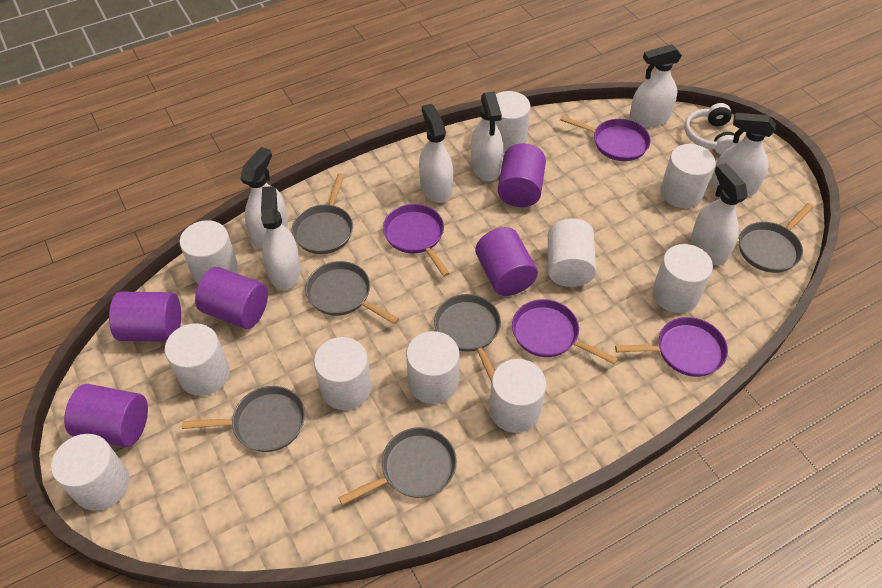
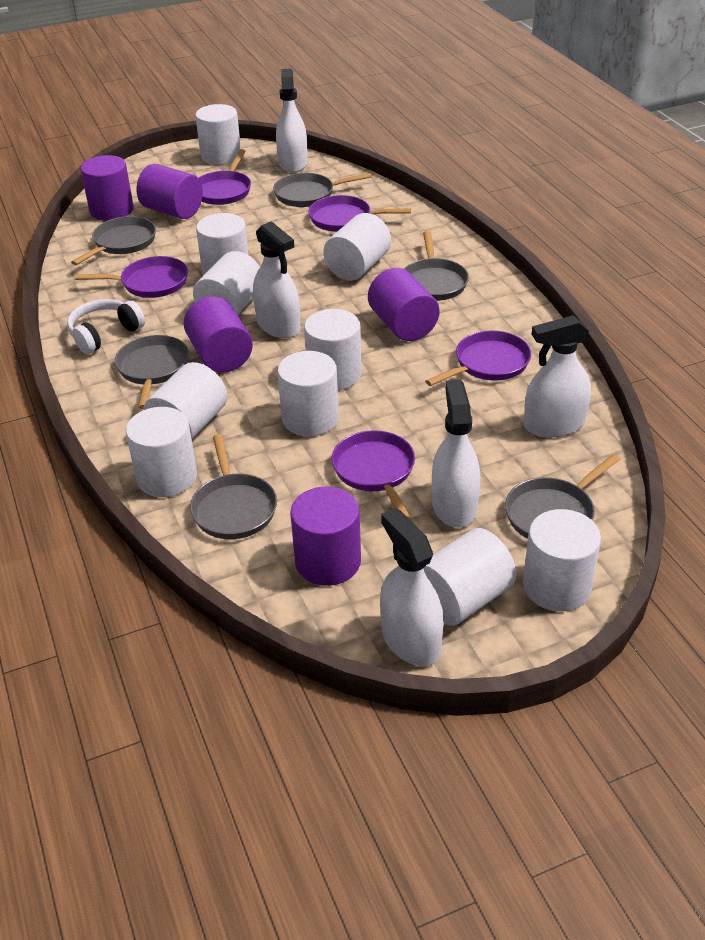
purple pan: [383,204,450,277] [512,299,618,364] [560,116,651,161] [615,317,728,377] = 4 -> [75,256,188,298] [198,149,251,205] [308,195,411,232] [331,430,415,519] [425,330,531,386] = 5
white spray bottle: [240,147,288,248] [261,186,301,290] [419,104,453,203] [471,91,503,181] [629,44,682,128] [691,163,748,265] [711,113,776,197] = 7 -> [253,221,301,338] [276,69,308,173] [380,508,444,666] [432,380,480,528] [524,315,591,438] = 5

